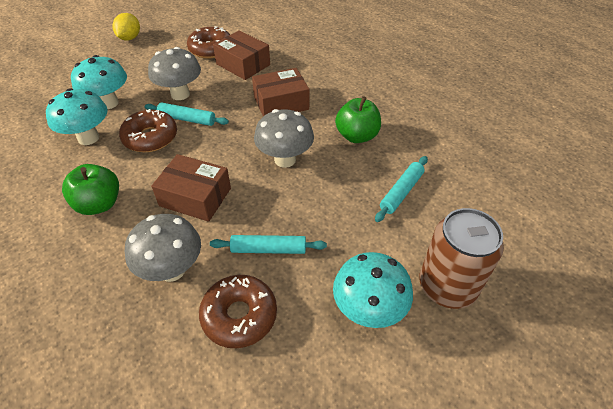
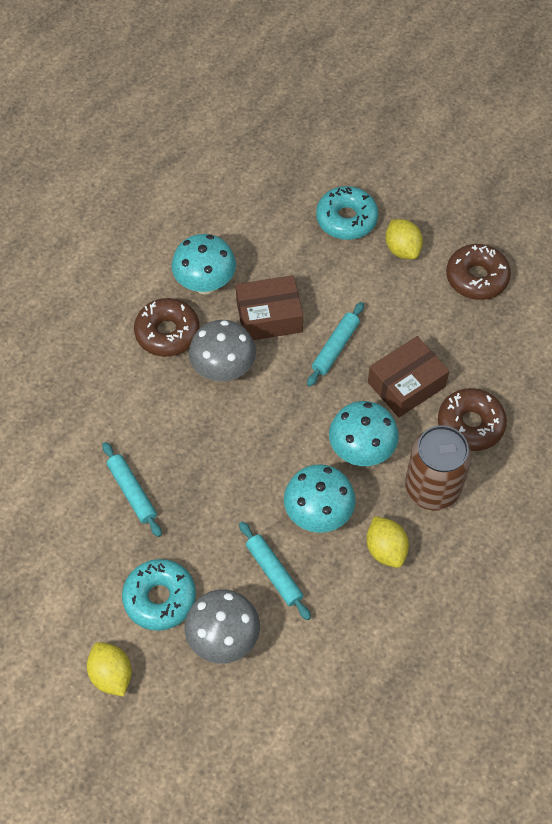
brown box: [151,154,231,222] [213,30,270,80] [252,68,309,117] = 3 -> [236,275,303,340] [368,336,449,418] = 2
green apple: [62,164,119,215] [335,96,381,143] = 2 -> none = 0
grey mushroom: [125,214,201,282] [148,47,201,100] [254,109,314,168] = 3 -> [184,590,260,664] [189,320,256,381] = 2
turquoise donut: none = 0 -> [122,559,196,631] [316,186,378,240] = 2
yellow lemon: [112,13,140,41] = 1 -> [87,642,132,697] [366,516,409,568] [386,219,423,259] = 3

